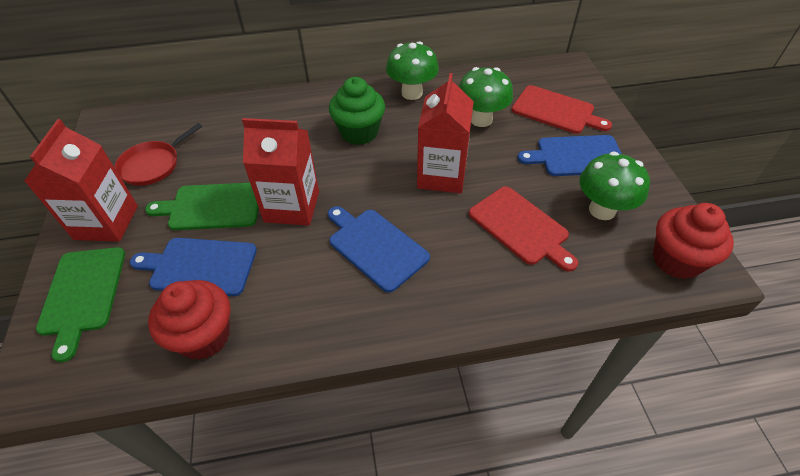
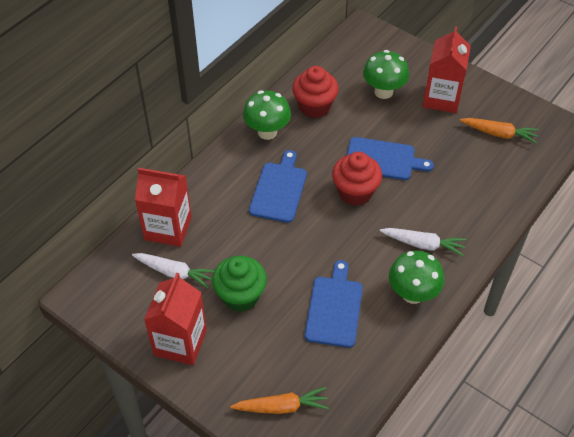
green cutting board: [36,247,125,362] [145,183,259,230] = 2 -> none = 0
orange carrot: none = 0 -> [230,387,329,414] [460,118,539,143] = 2
red cutting board: [469,186,578,272] [512,85,612,134] = 2 -> none = 0
red pan: [114,123,202,186] = 1 -> none = 0
white carrot: none = 0 -> [132,253,215,289] [380,228,466,256] = 2

